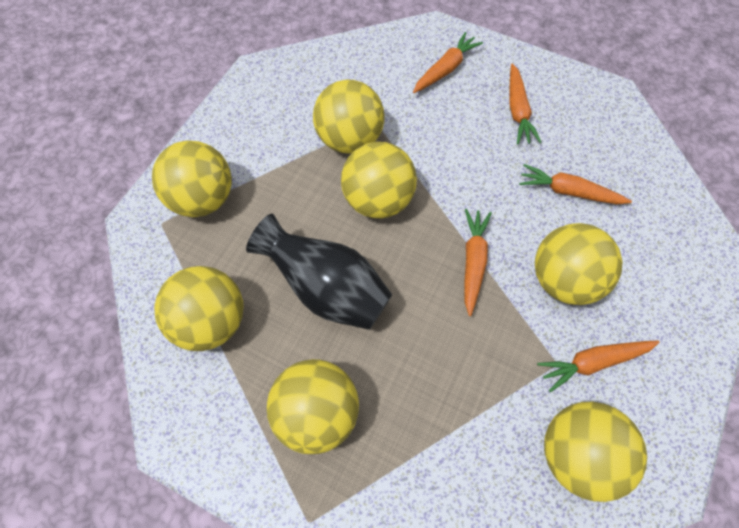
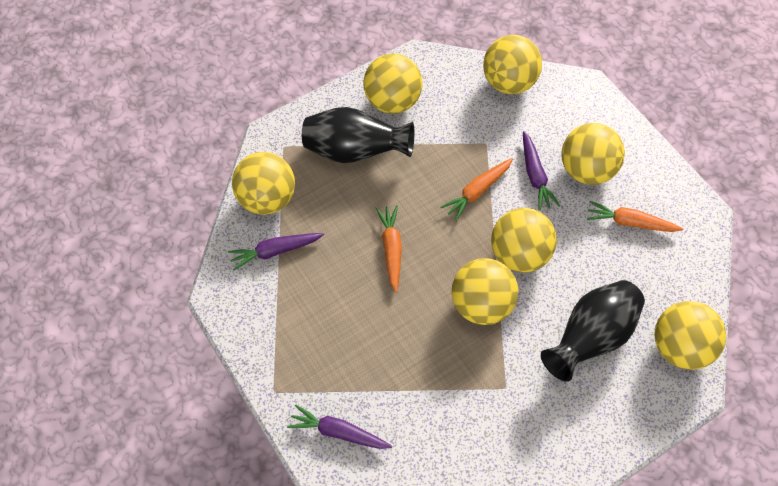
black vase: [246,214,392,330] = 1 -> [302,107,414,163] [541,280,645,382] = 2
orange carrot: [413,32,483,93] [464,209,492,316] [509,64,542,144] [519,164,632,204] [537,341,659,392] = 5 -> [376,205,402,293] [440,158,513,221] [587,201,683,232] = 3
purple carrot: none = 0 -> [228,233,324,271] [287,404,392,449] [523,131,560,211] = 3

